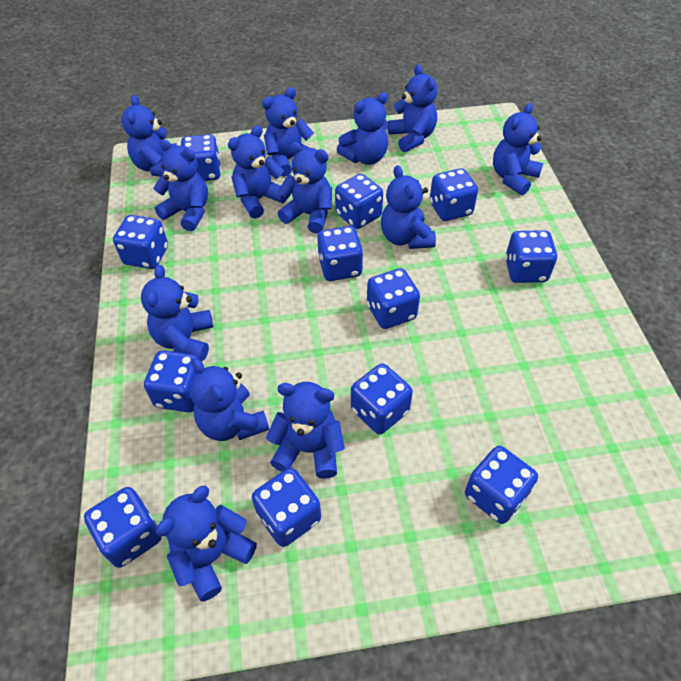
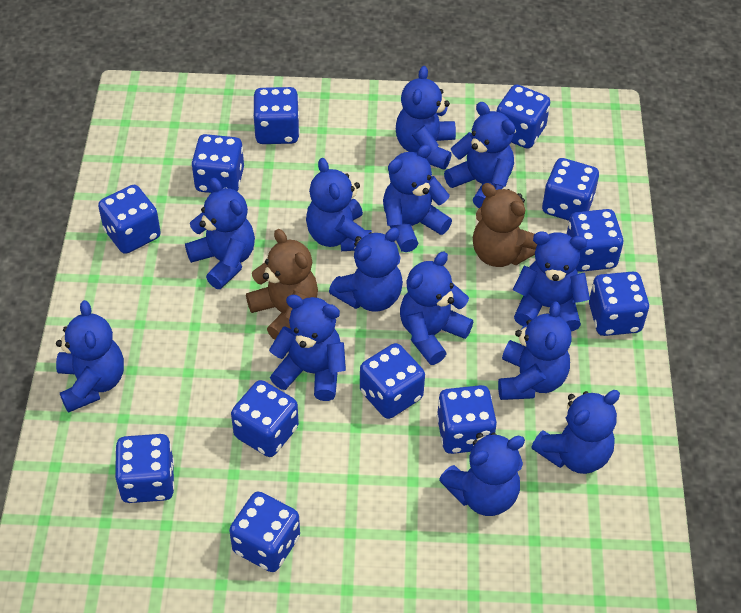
brown teddy bear: none = 0 -> [246,229,318,340] [473,183,537,267] = 2

